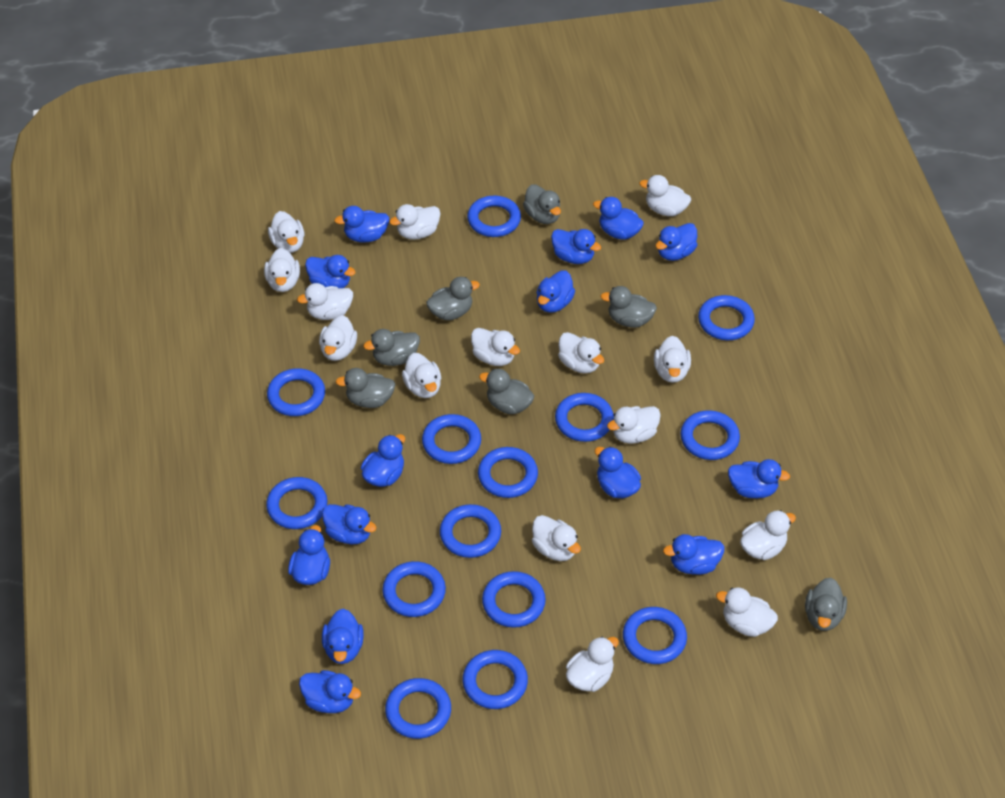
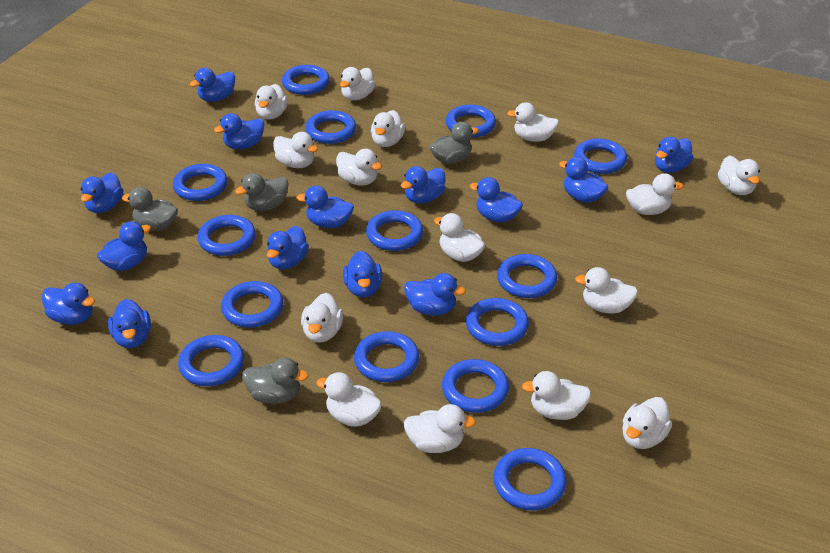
grey duck: [335,368,396,408] [364,329,420,366] [426,277,480,320] [479,369,534,414] [523,184,561,224] [601,286,657,328] [805,578,847,631] = 7 -> [122,187,178,231] [235,173,289,211] [242,358,309,404] [429,122,479,164] = 4

